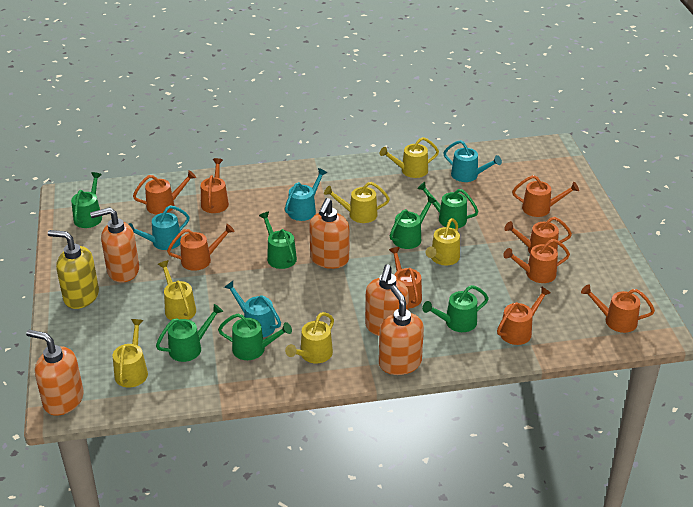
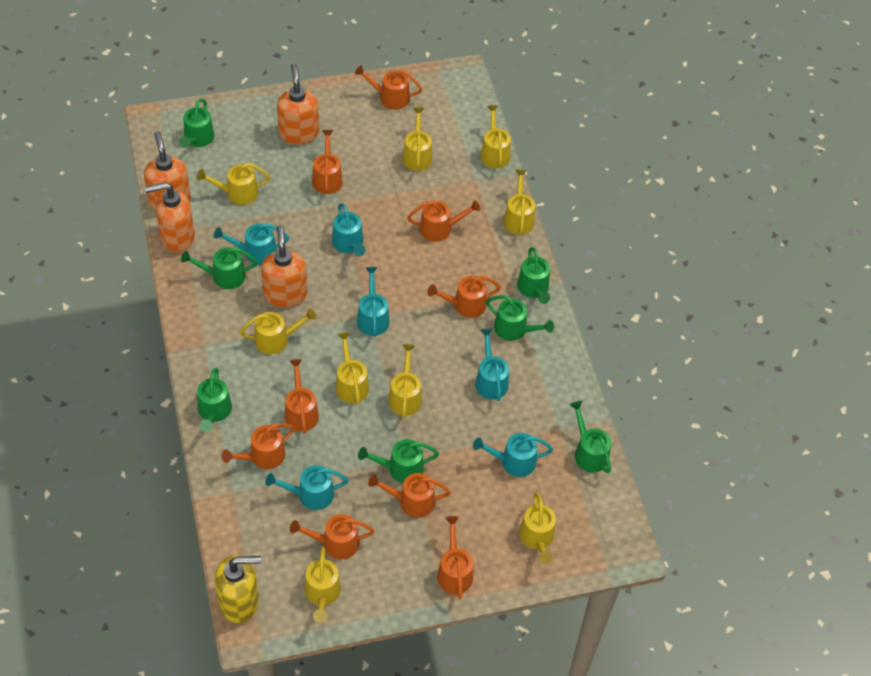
orange soap dispenser: [26,330,84,416] [90,207,139,283] [309,198,349,269] [365,264,409,336] [379,285,424,375] = 5 -> [144,131,191,211] [145,182,195,252] [261,225,307,308] [277,64,319,145] = 4
turquoise watering can: [128,205,189,250] [224,281,281,337] [285,168,327,221] [443,140,502,182] = 4 -> [214,223,289,265] [265,465,349,510] [332,203,366,256] [357,267,390,337] [473,433,553,477] [475,329,509,401] = 6
yellow watering can: [112,319,148,387] [158,260,196,320] [285,312,334,363] [324,182,390,223] [380,137,439,178] [426,218,460,265] = 6 -> [197,163,270,205] [240,308,316,354] [304,547,341,622] [335,332,369,405] [388,344,422,418] [402,108,432,171] [480,105,511,168] [504,170,535,235] [519,492,556,564] = 9

